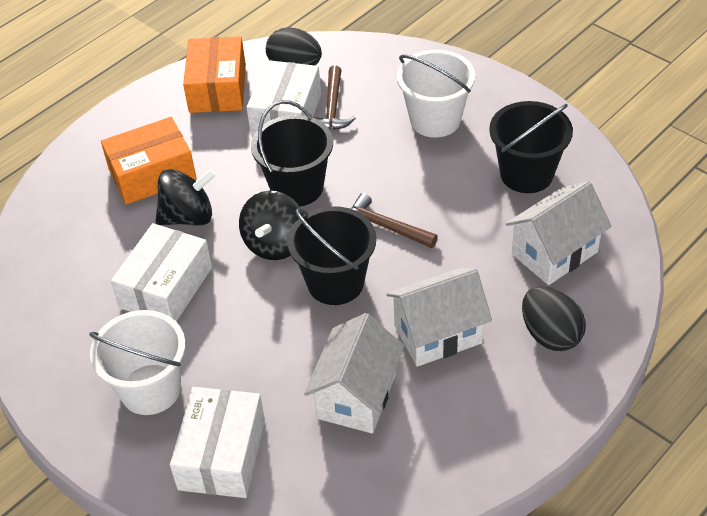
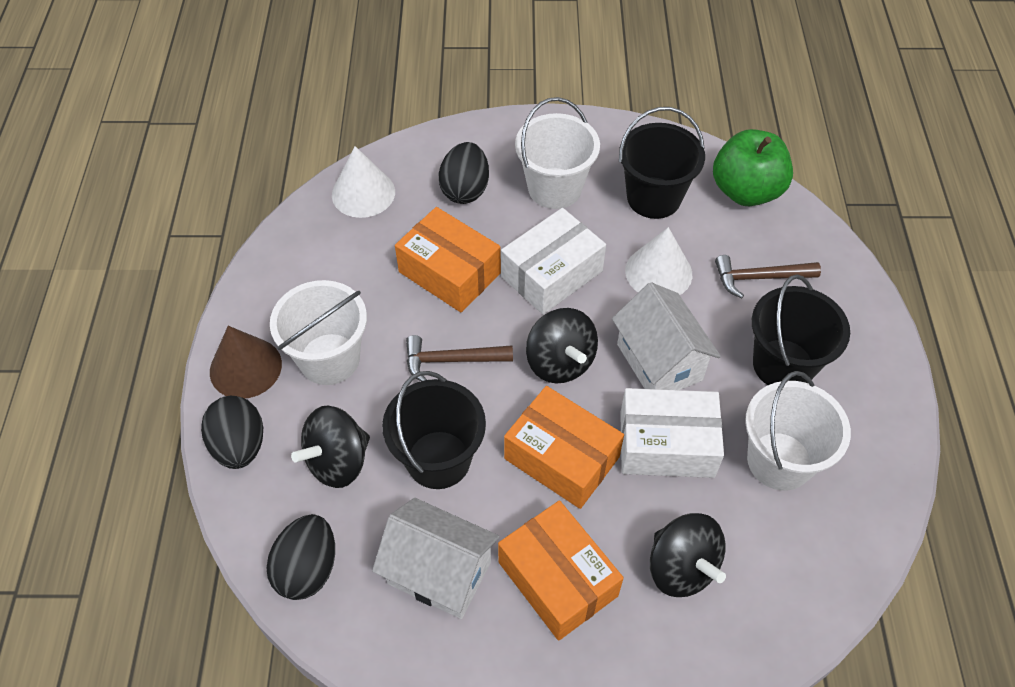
black egg: [266,27,322,65] [522,287,586,351] = 2 -> [201,396,263,469] [267,514,335,600] [439,142,489,204] = 3
black spinning top: [155,168,216,226] [239,191,304,260] = 2 -> [291,406,370,488] [526,308,598,384] [650,513,726,597] = 3
brown cone: none = 0 -> [210,326,282,399] = 1
green apple: none = 0 -> [713,129,793,206] = 1
orange box: [101,117,197,204] [183,36,246,113] = 2 -> [395,207,501,313] [498,500,624,641] [504,386,624,509] = 3
white box: [111,223,212,322] [170,387,265,498] [246,60,321,136] = 3 -> [501,208,606,314] [620,388,724,478] = 2
white bucket: [89,310,186,415] [397,50,475,138] = 2 -> [270,280,367,385] [515,97,600,209] [745,371,851,491] = 3
white cone: none = 0 -> [332,146,395,218] [625,227,692,295] = 2
white house: [304,313,404,434] [386,268,492,367] [506,181,612,285] = 3 -> [372,498,499,619] [612,282,721,390] = 2

